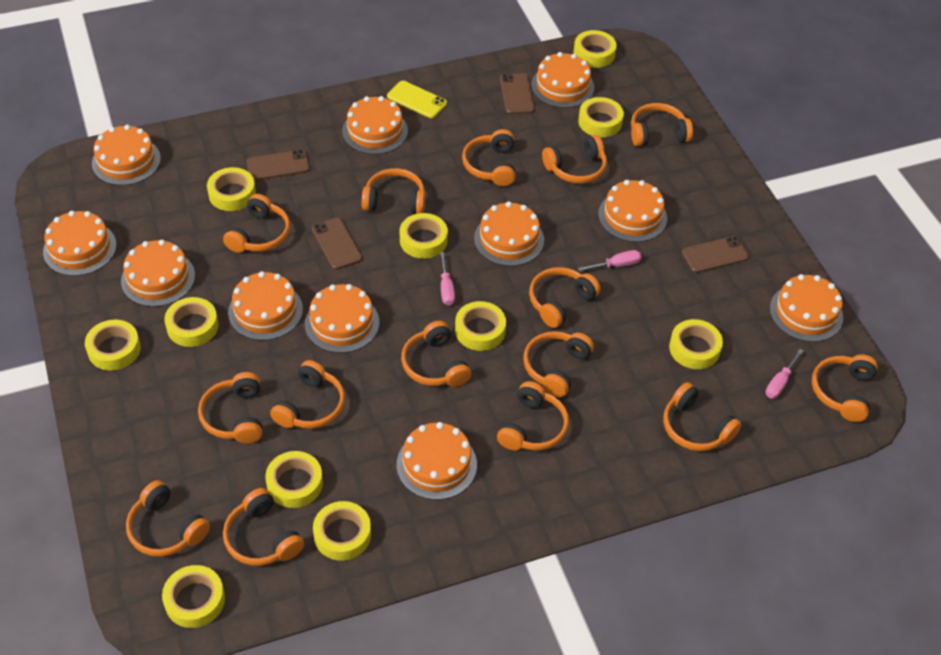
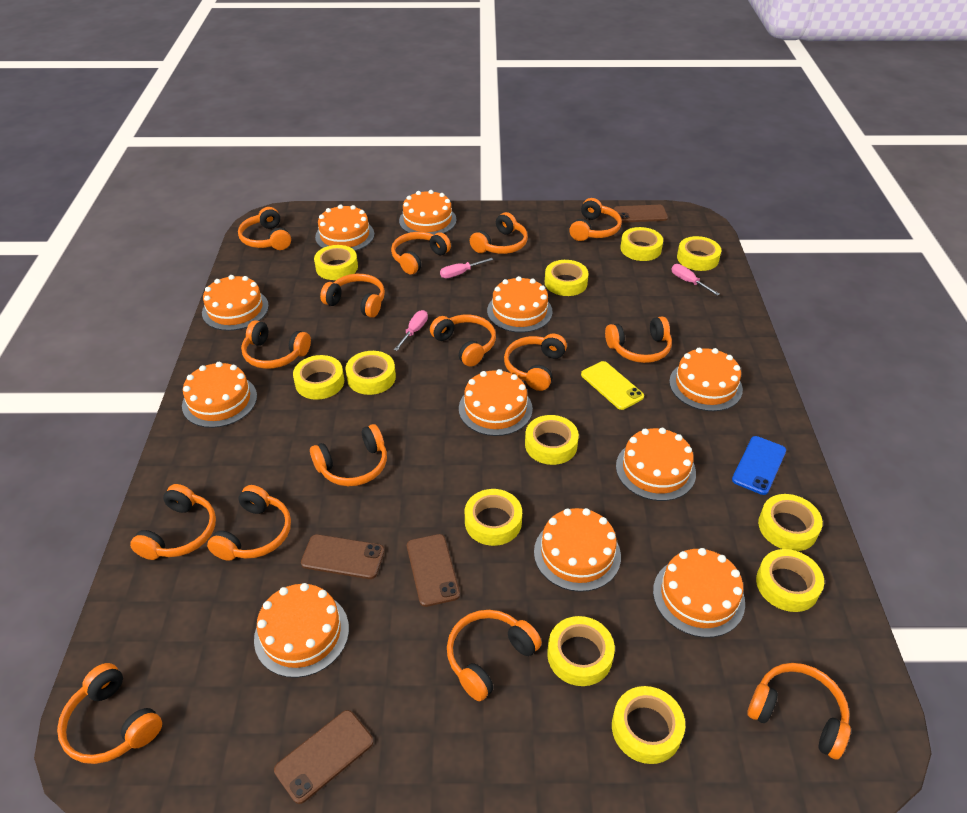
blue phone: none = 0 -> [732,436,786,495] = 1
yellow tape: [85,320,141,370] [162,565,225,628] [164,297,218,347] [207,167,256,211] [265,451,323,508] [313,501,371,561] [400,213,448,259] [455,301,506,351] [573,30,617,68] [578,97,624,137] [669,319,723,369] = 11 -> [293,355,344,400] [314,245,358,280] [345,351,396,395] [465,489,522,546] [525,415,579,465] [545,260,589,296] [547,616,615,686] [612,686,685,764] [620,227,663,261] [677,236,721,271] [756,549,824,612] [758,494,823,551] = 12

